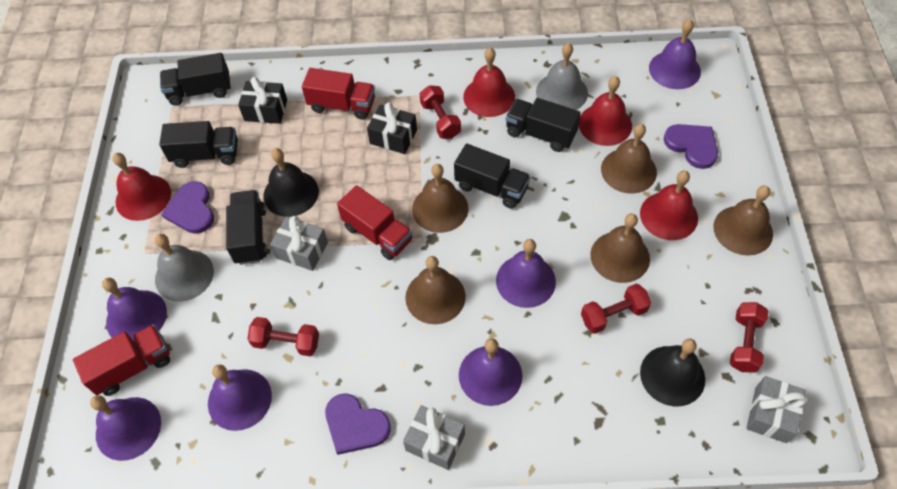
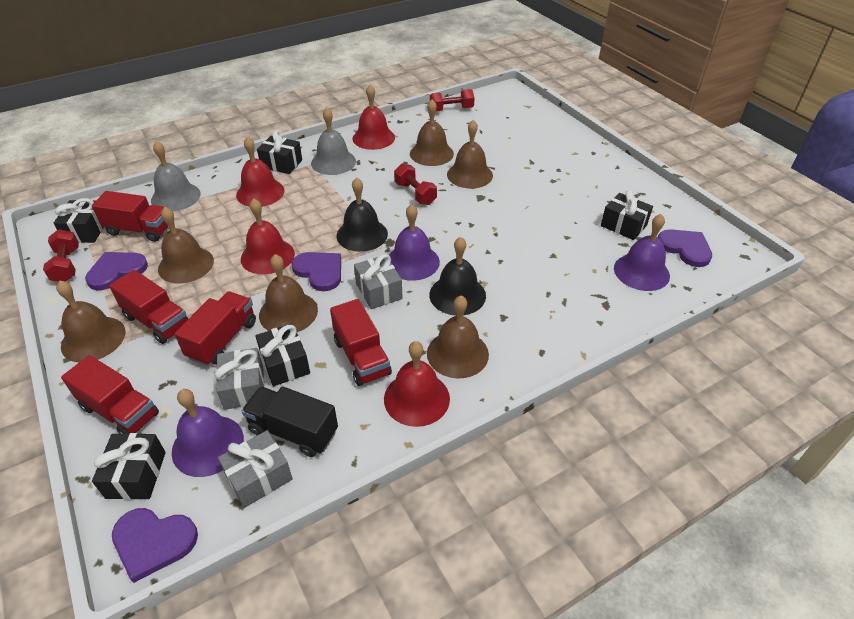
black gift: [238,77,287,124] [367,102,417,154] = 2 -> [54,198,104,243] [92,433,166,500] [255,323,310,386] [257,131,302,174] [601,190,653,240] = 5
black truck: [159,121,238,168] [160,53,231,106] [226,190,267,265] [454,143,530,209] [506,98,581,152] = 5 -> [242,386,338,457] = 1
brown bell: [405,256,466,324] [412,164,468,233] [590,214,650,283] [601,124,657,194] [713,186,773,256] = 5 -> [56,280,125,362] [158,207,214,283] [259,254,318,332] [410,100,454,166] [427,296,489,378] [447,120,493,189] = 6
purple bell: [90,395,161,461] [102,278,167,342] [208,364,272,431] [459,338,522,406] [496,239,556,308] [649,19,701,89] = 6 -> [172,389,244,477] [389,204,440,281] [614,214,670,291] = 3
purple heart: [161,181,214,234] [325,393,391,455] [664,124,718,169] = 3 -> [85,252,148,290] [112,508,198,583] [292,252,341,291] [657,229,712,267] = 4
red dumbbell: [248,317,319,356] [420,85,461,139] [581,284,651,334] [730,302,768,373] = 4 -> [43,229,79,282] [394,163,437,205] [430,89,475,111] = 3
red truck: [73,325,170,396] [302,68,375,120] [337,185,412,260] = 3 -> [61,355,159,434] [92,191,169,242] [109,270,189,344] [175,291,256,366] [330,299,392,386] = 5

